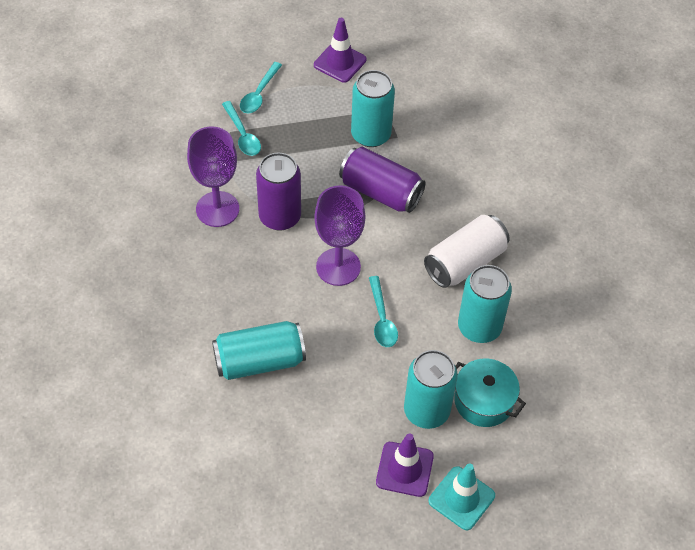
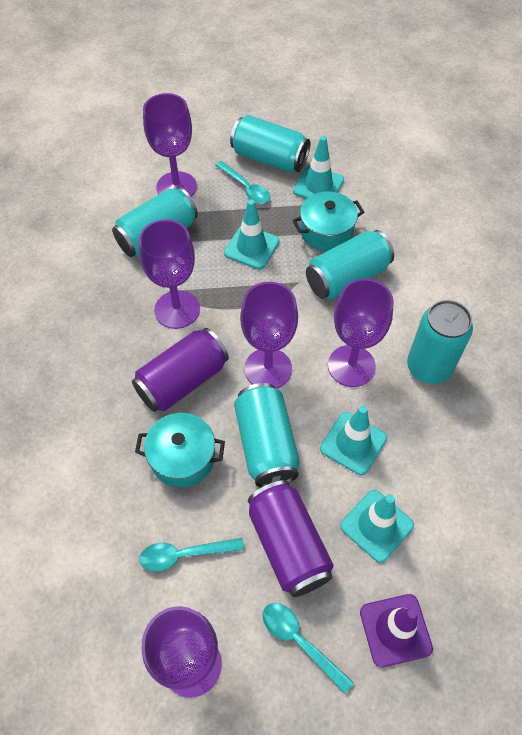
purple goblet: [187,127,239,227] [314,185,365,286] = 2 -> [139,219,200,329] [141,606,221,698] [143,93,197,197] [240,282,298,389] [328,279,394,387] = 5
purple traffic cone: [314,18,366,83] [376,433,434,497] = 2 -> [360,594,433,668] = 1
turquoise can: [212,321,306,380] [351,70,395,147] [404,350,458,429] [458,265,512,343] = 4 -> [112,187,198,258] [230,115,310,172] [234,383,300,488] [306,230,394,299] [407,300,473,384] = 5
turquoise pot: [454,358,526,427] = 1 -> [135,413,225,487] [292,191,364,252] = 2
turquoise traffic cone: [428,464,495,530] = 1 -> [224,199,279,269] [293,136,344,199] [320,406,387,475] [340,490,414,563] = 4
white can: [424,215,510,288] = 1 -> none = 0

